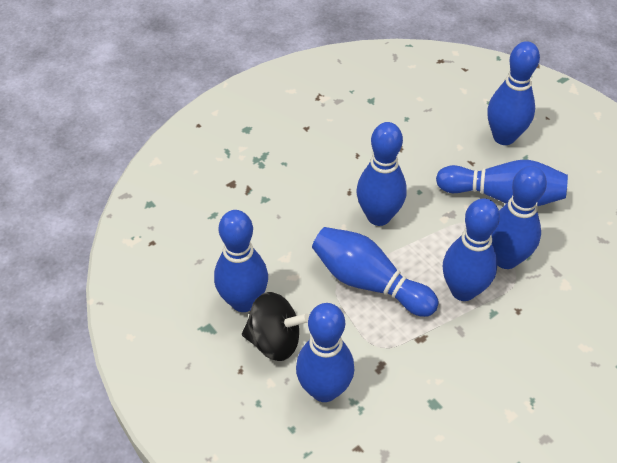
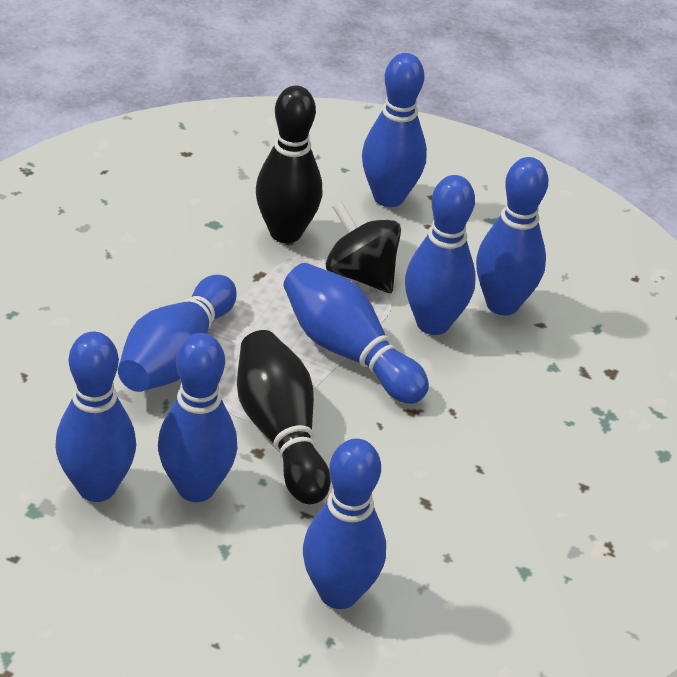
black bowling pin: none = 0 -> [237,330,331,504] [256,86,322,243] = 2

